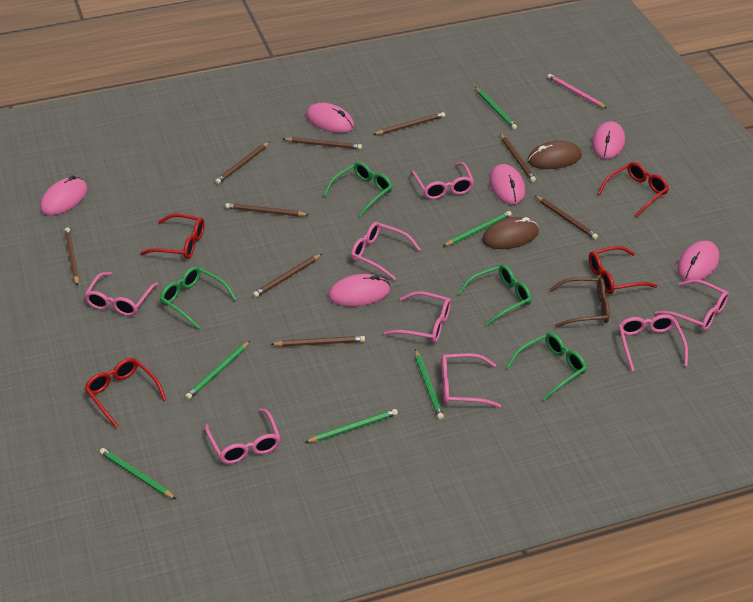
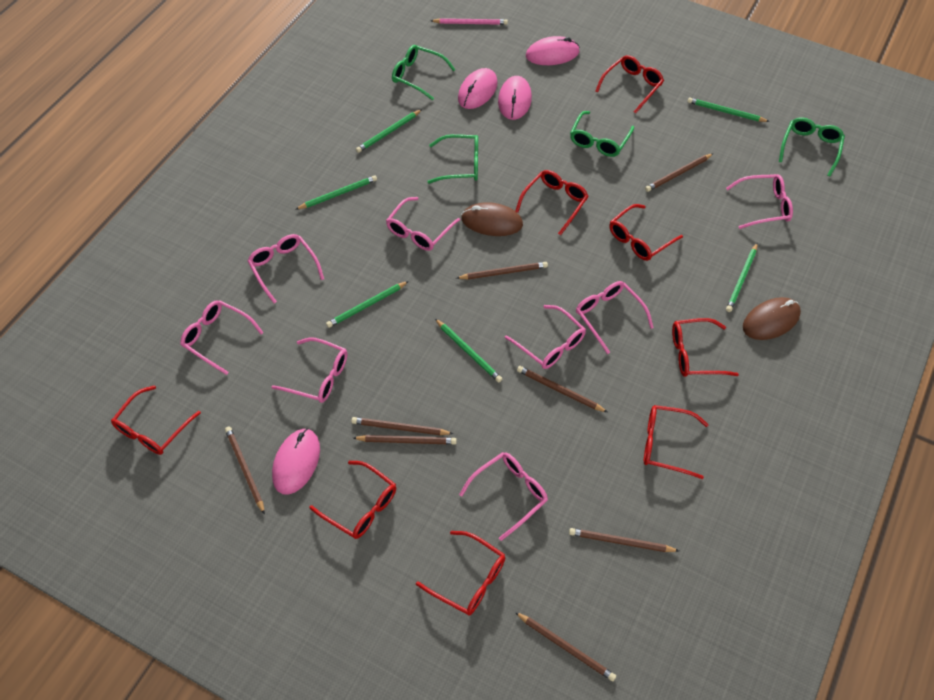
brown glasses: [549,277,610,328] = 1 -> none = 0
brown pencil: [64,228,79,286] [215,142,270,184] [225,203,309,216] [253,254,322,298] [270,336,365,347] [283,137,362,150] [373,112,445,135] [500,133,536,182] [534,195,598,240] = 9 -> [225,426,265,514] [351,417,453,435] [354,435,457,445] [457,262,548,280] [515,612,616,681] [517,366,607,412] [569,528,679,552] [645,153,714,192] = 8
pink mouse: [40,175,88,215] [306,103,354,133] [328,274,390,306] [489,164,525,204] [592,121,625,159] [677,241,719,281] = 6 -> [272,428,320,495] [458,68,498,109] [498,76,532,120] [526,36,580,65] = 4
red glasses: [84,358,167,428] [140,214,205,259] [589,246,657,294] [597,162,669,217] = 4 -> [111,385,201,455] [309,461,396,539] [416,531,505,616] [515,170,589,235] [596,55,664,114] [609,204,683,261] [644,405,709,479] [672,318,739,377] = 8

